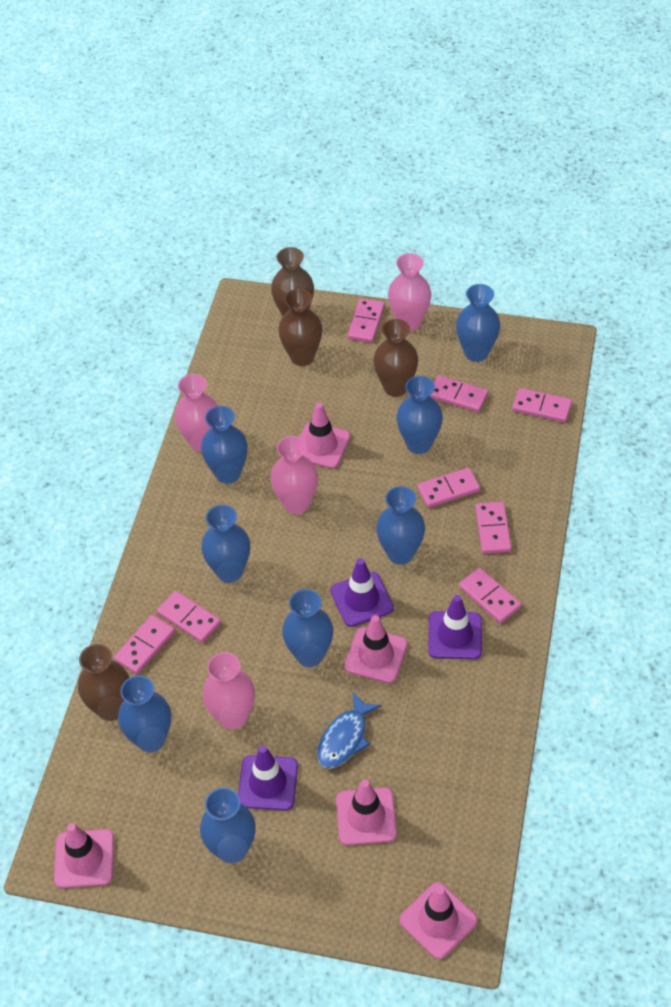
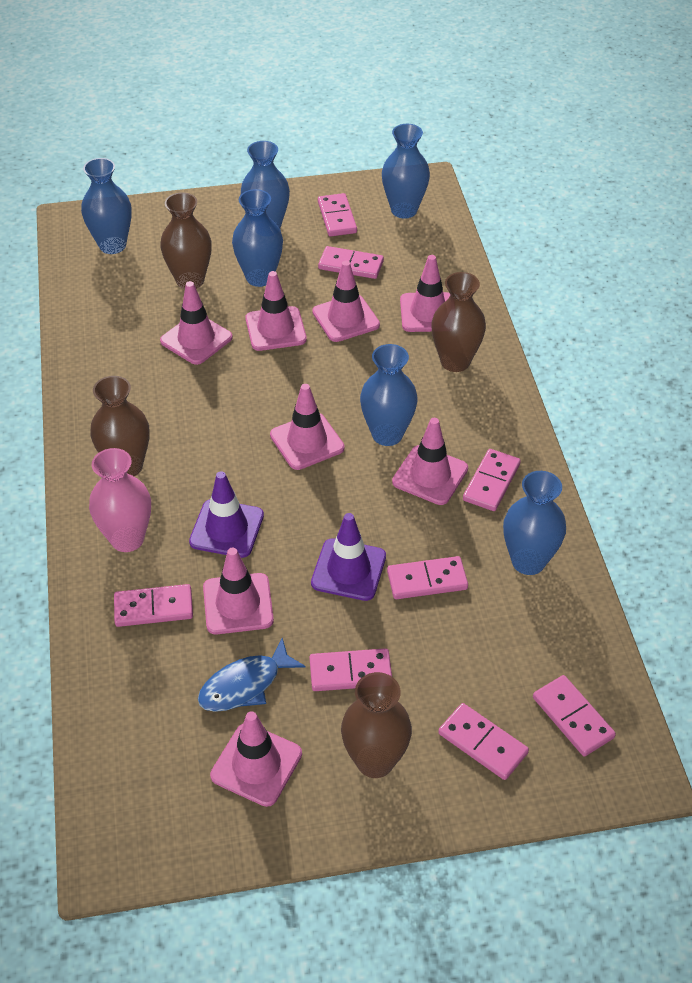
blue vase: [118,675,171,752] [200,787,256,863] [201,406,248,484] [201,505,250,583] [282,589,333,667] [376,486,425,565] [396,376,443,454] [456,284,500,362] = 8 -> [81,158,132,254] [232,189,283,287] [241,141,290,229] [360,344,417,446] [382,124,430,219] [503,471,566,575] = 6
pink traffic cone: [54,823,114,888] [300,403,350,469] [336,780,397,845] [344,615,408,683] [399,882,477,959] = 5 -> [160,281,233,365] [203,548,274,634] [210,711,302,807] [245,271,307,351] [270,384,345,470] [312,261,380,342] [392,418,468,505] [400,255,450,332] = 8
pink vase: [175,374,218,452] [202,652,255,730] [271,436,318,514] [388,253,431,331] = 4 -> [89,448,151,552] = 1
purple traffic cone: [238,745,298,810] [330,558,394,627] [428,595,482,659] = 3 -> [189,471,264,558] [311,513,386,601] = 2

